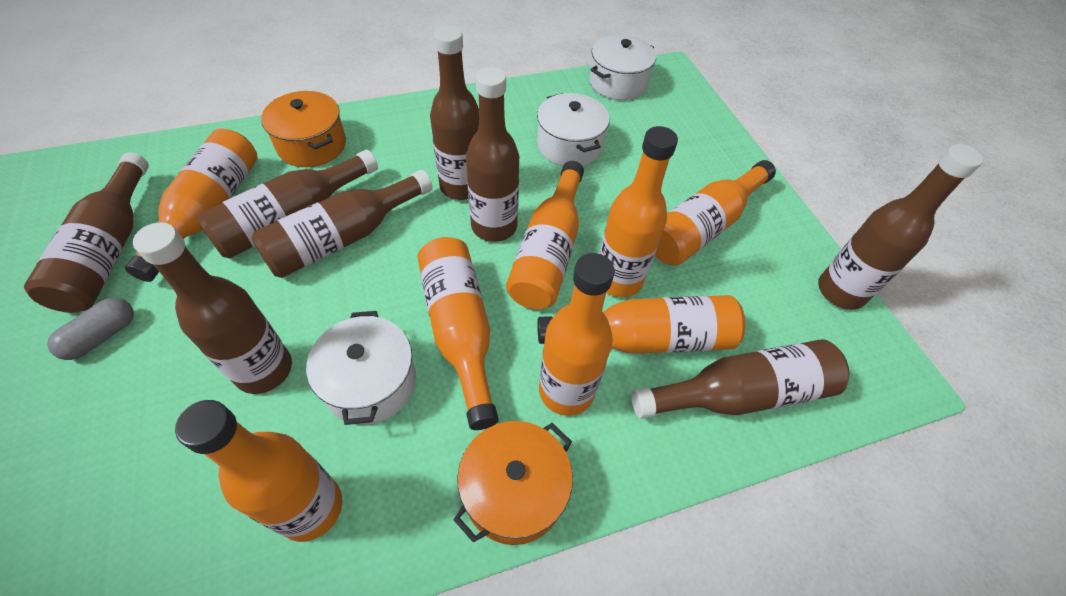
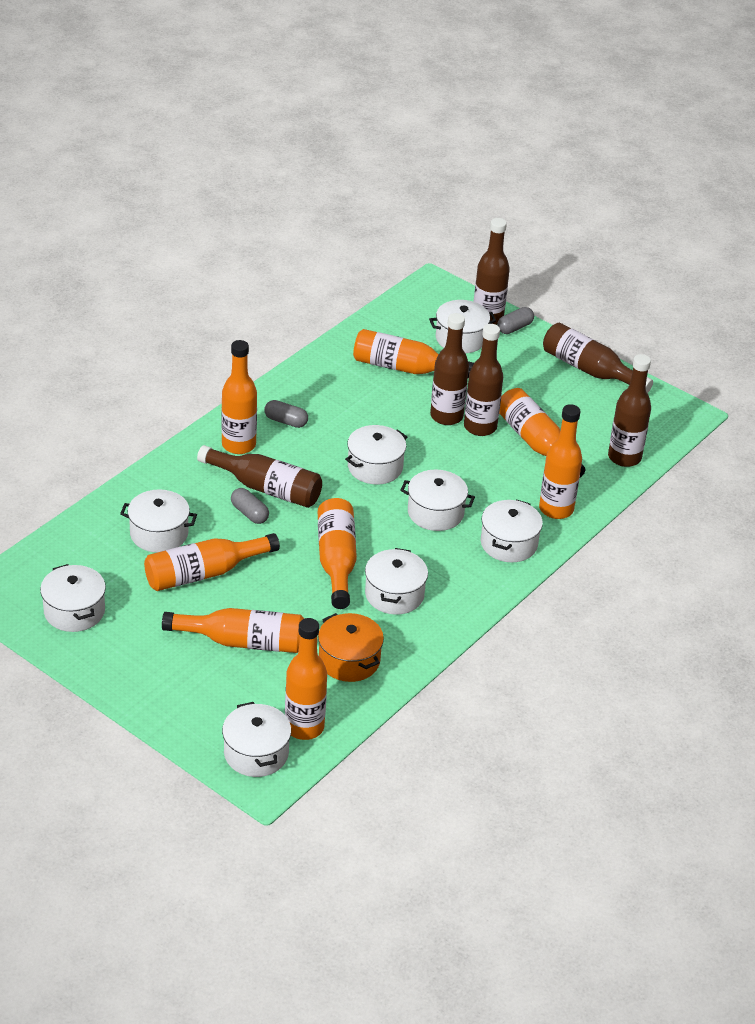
brown bottle: [24,152,149,313] [133,222,292,394] [197,150,378,259] [252,170,433,278] [430,26,479,200] [466,67,519,242] [632,339,849,419] [818,144,983,310] = 8 -> [197,445,322,508] [430,313,469,425] [464,324,503,436] [474,218,510,325] [543,323,653,393] [608,354,651,467] = 6
grey capsule: [47,298,134,360] = 1 -> [231,488,269,524] [264,400,308,428] [497,307,534,334] = 3
orange pot: [261,91,346,167] [453,421,573,545] = 2 -> [318,613,384,682] = 1
white pot: [306,311,416,425] [537,93,609,166] [589,35,656,100] = 3 -> [40,564,106,632] [120,490,197,553] [222,702,291,777] [345,425,407,484] [365,548,428,615] [400,470,475,531] [429,300,496,353] [481,499,543,562] = 8

